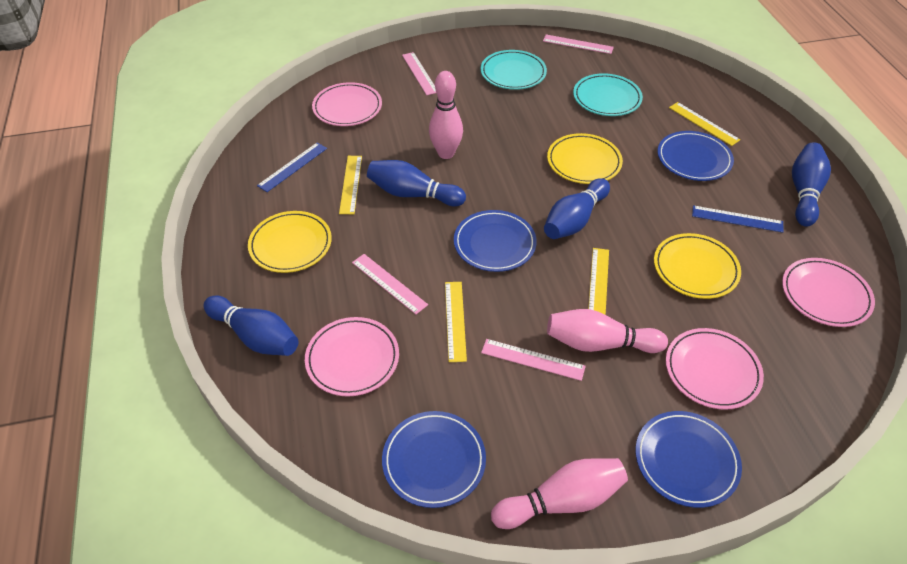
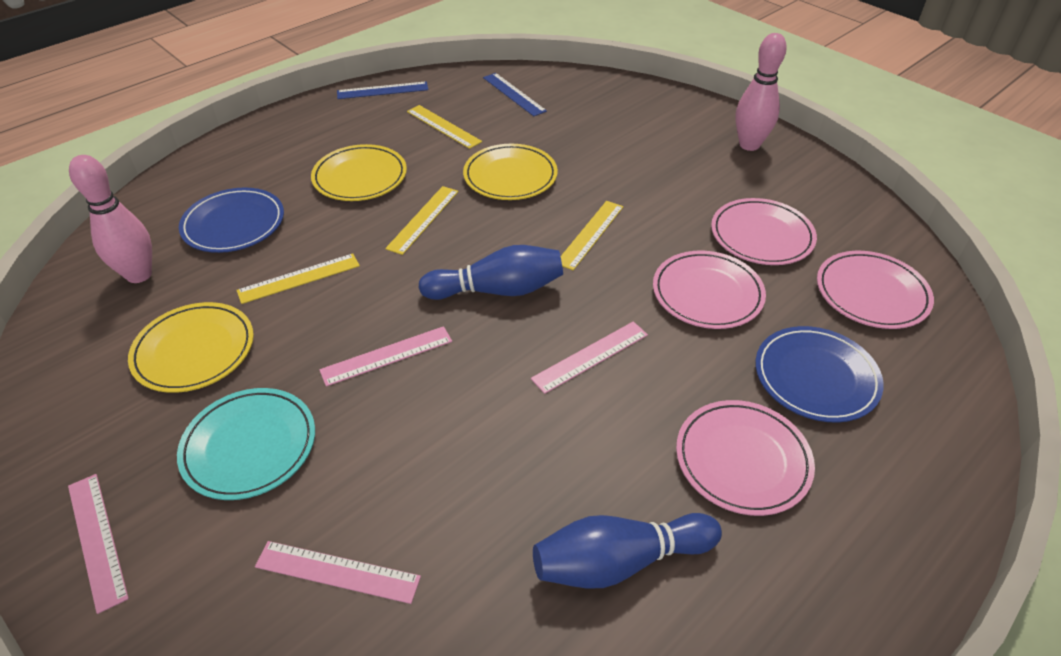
blue bowling pin: [203,295,299,356] [367,160,466,206] [544,178,610,239] [792,142,831,227] = 4 -> [419,245,563,300] [533,513,722,588] = 2
blue plate: [382,411,486,508] [454,210,537,272] [636,411,742,508] [657,131,734,181] = 4 -> [179,187,284,253] [755,326,884,422] = 2
pink bowling pin: [429,71,463,159] [491,458,628,529] [547,309,668,353] = 3 -> [69,155,152,283] [735,33,787,151] = 2
turquoise plate: [480,50,547,90] [573,73,643,116] = 2 -> [177,388,315,500] = 1

